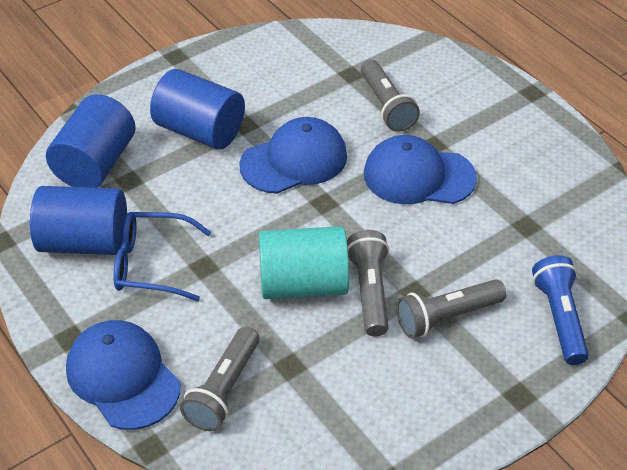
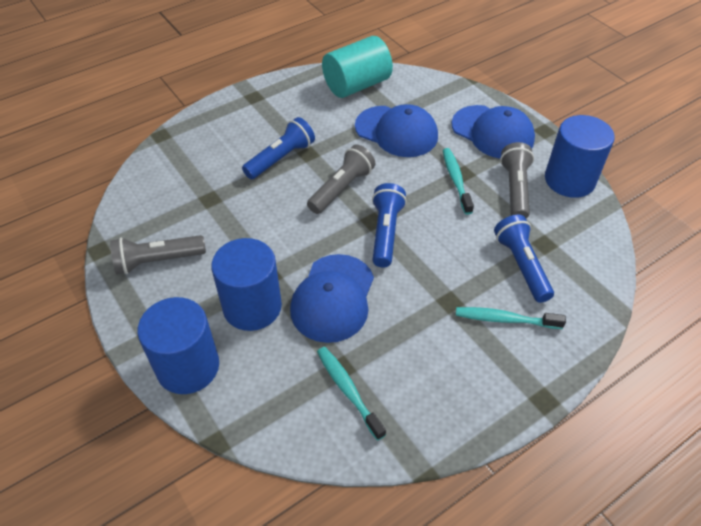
blue flashlight: [532,255,589,365] = 1 -> [242,117,315,179] [372,183,407,268] [494,215,554,303] = 3
blue glasses: [114,212,211,301] = 1 -> none = 0
grey flashlight: [180,327,259,431] [347,230,389,336] [361,60,420,132] [396,279,507,339] = 4 -> [110,235,206,274] [307,145,375,214] [500,142,534,219] = 3
turquoise toothbrush: none = 0 -> [317,347,386,440] [443,148,474,215] [456,307,566,329] = 3

